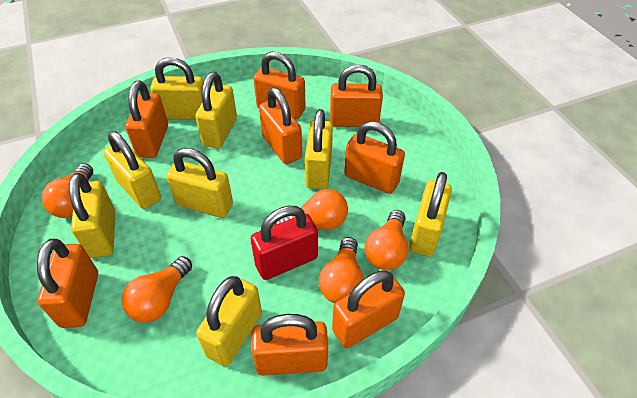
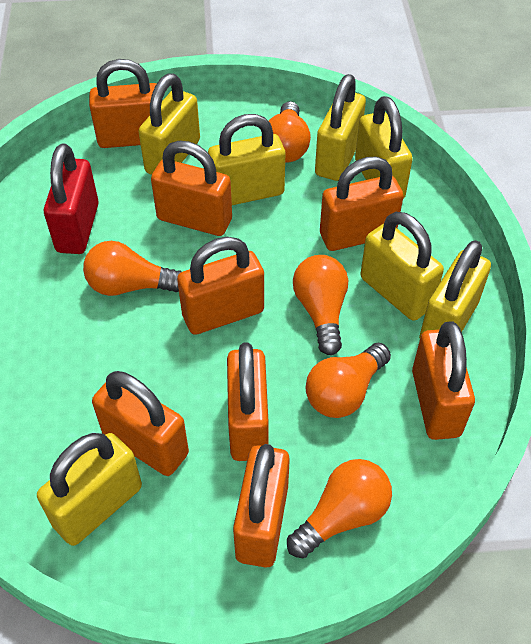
yellow padlock: [69,173,116,258] [104,131,161,209] [150,57,204,120] [166,148,233,218] [195,72,237,149] [196,276,262,367] [305,109,333,189] [409,172,452,257] = 8 -> [37,433,142,546] [139,73,200,175] [208,114,285,205] [315,74,366,181] [355,96,413,199] [360,212,444,321] [419,240,491,338] = 7

